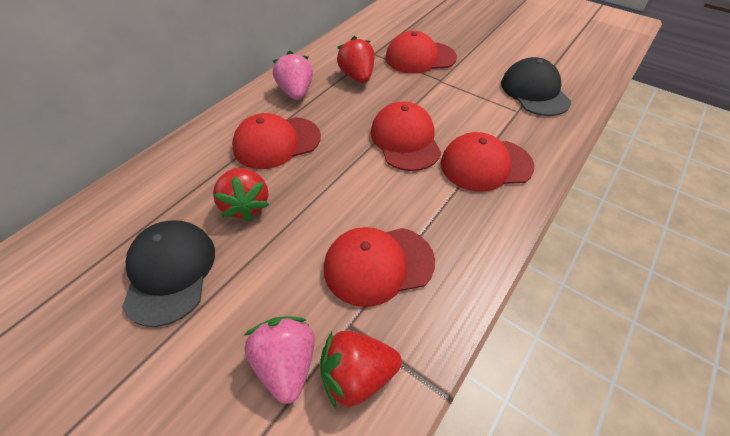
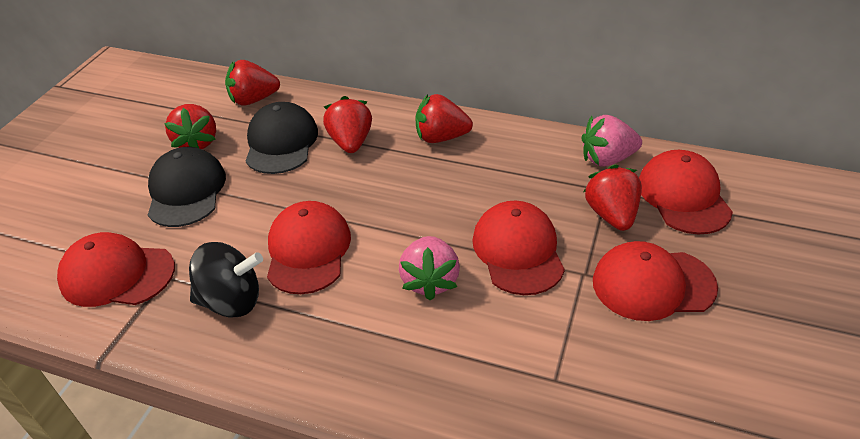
black spinning top: none = 0 -> [189,242,263,318] = 1
red strawberry: [213,168,270,221] [320,331,402,408] [337,36,374,83] = 3 -> [164,104,216,149] [225,60,280,106] [323,96,372,153] [415,94,473,143] [584,165,642,231] = 5

